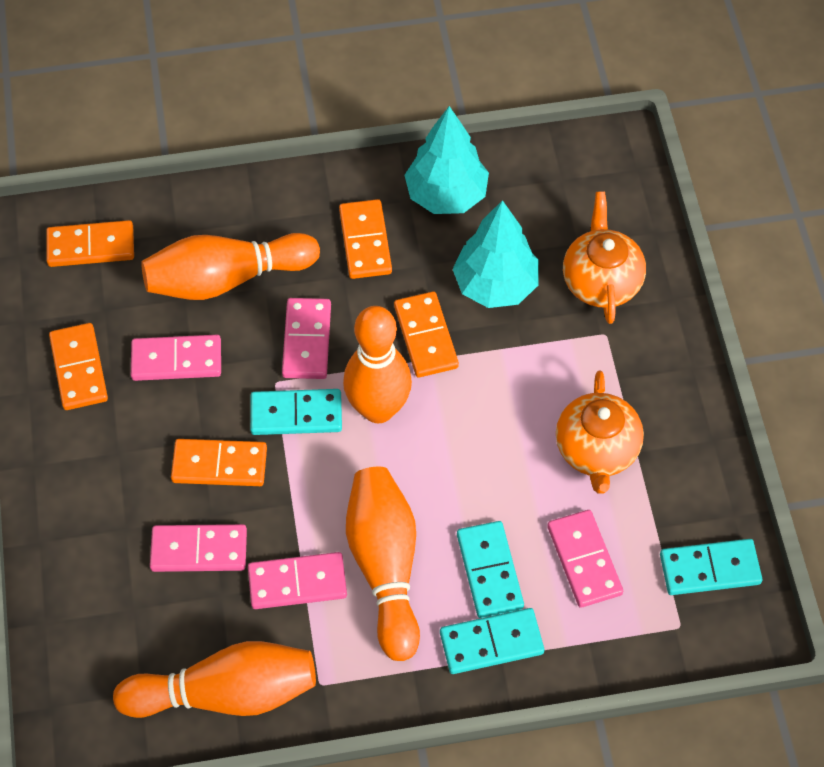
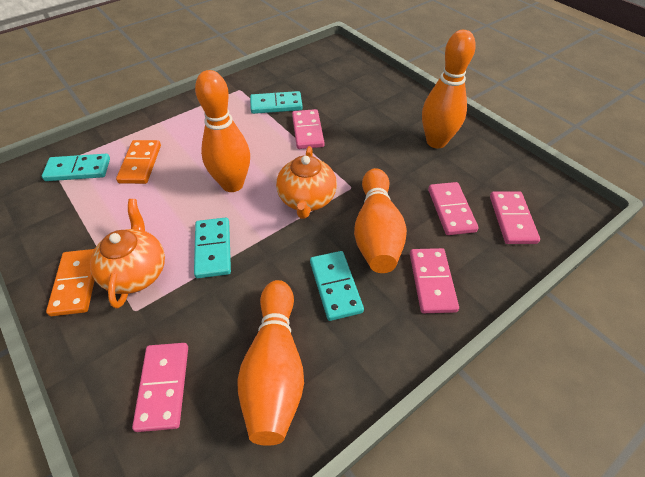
orange domino: [46,220,134,267] [49,323,108,410] [171,439,267,486] [339,199,392,279] [394,291,459,378] = 5 -> [46,249,95,316] [116,140,161,184] = 2
turquoise tree: [404,106,489,214] [453,200,539,308] = 2 -> none = 0

